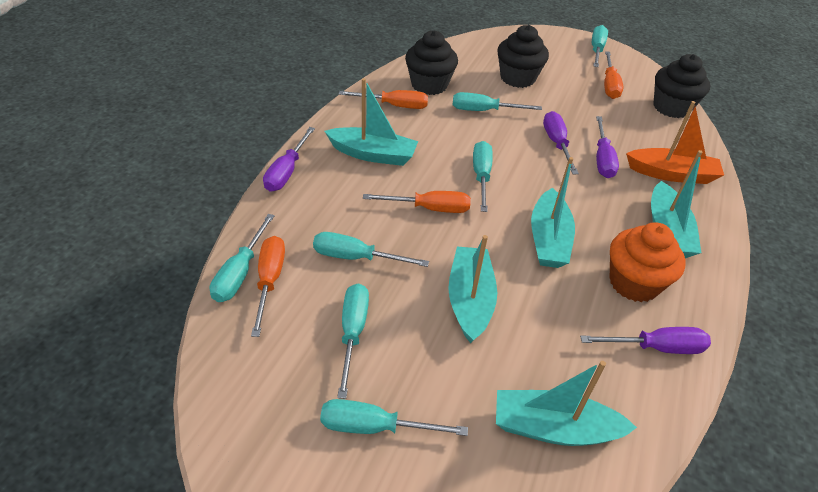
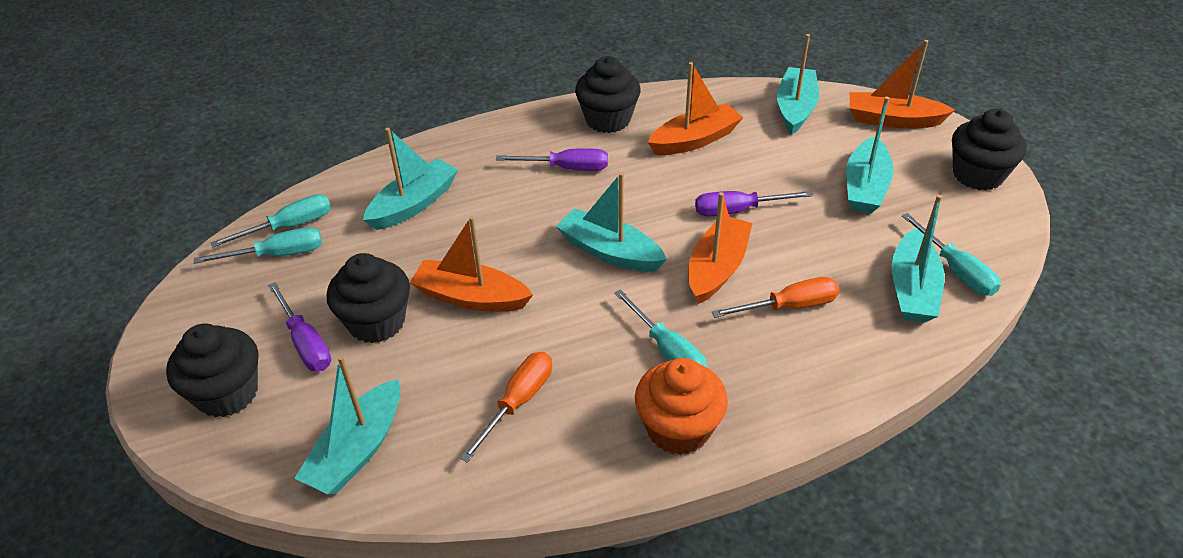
black cupcake: [405,30,458,95] [497,25,549,88] [653,54,710,118] = 3 -> [166,324,258,417] [327,253,410,343] [575,56,641,133] [952,109,1027,190] = 4
orange boat: [626,101,724,184] = 1 -> [410,216,533,312] [648,62,743,155] [688,192,752,304] [850,40,955,129] = 4
orange screwdriver: [251,236,285,337] [339,90,428,109] [363,191,471,213] [604,51,623,99] = 4 -> [460,352,552,463] [712,277,840,318] = 2
purple screwdriver: [263,127,315,192] [543,111,579,174] [580,327,711,354] [596,116,619,178] = 4 -> [268,282,331,371] [496,148,608,171] [695,191,813,217] = 3
turquoise boat: [324,78,418,166] [448,235,497,343] [496,361,637,446] [531,157,575,268] [651,150,702,258] = 5 -> [295,356,401,494] [363,128,458,230] [556,172,667,272] [777,34,819,135] [846,97,894,214] [891,195,944,323] = 6
turquoise screwdriver: [210,214,275,302] [313,232,429,267] [320,399,468,436] [337,283,369,399] [453,92,542,111] [473,141,493,212] [592,25,608,67] = 7 -> [194,227,322,264] [211,194,331,247] [614,289,707,367] [902,213,1001,296] = 4

